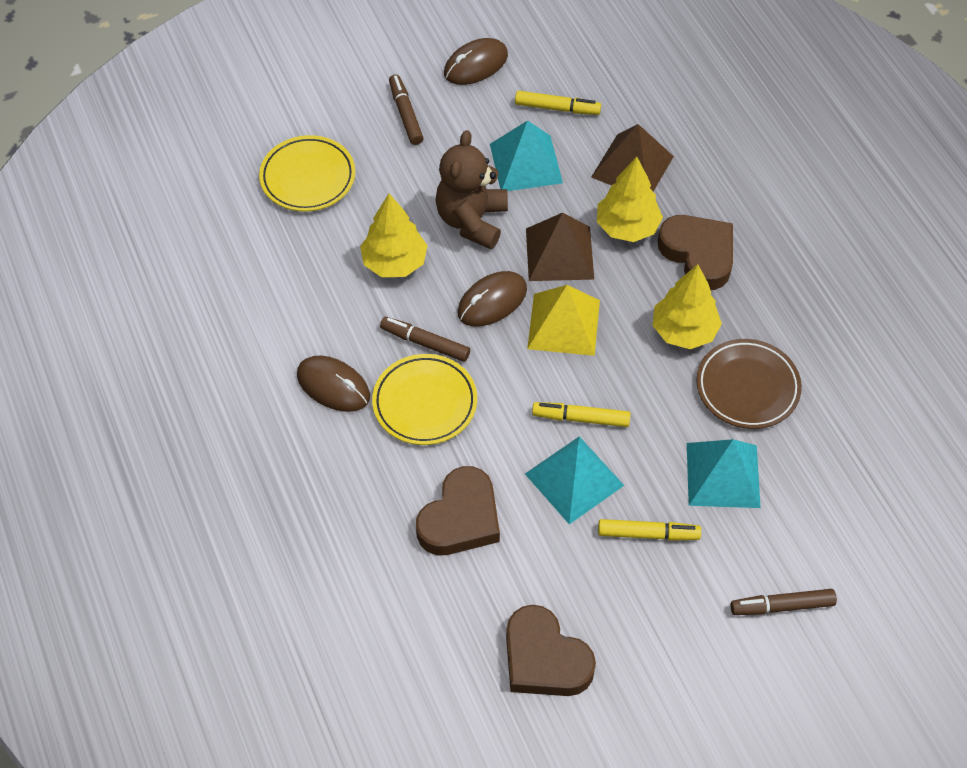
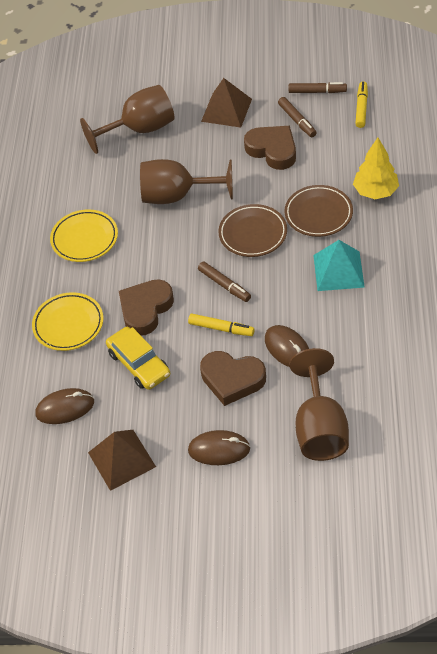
brown goblet: none = 0 -> [80,85,175,154] [140,159,233,204] [290,348,349,461] = 3
brown plate: [696,339,802,429] = 1 -> [218,204,287,257] [284,185,353,237] = 2
brown teddy bear: [435,130,508,249] = 1 -> none = 0
turquoise pyramid: [490,121,563,191] [525,436,624,524] [687,439,761,508] = 3 -> [313,240,365,291] = 1
yellow car: none = 0 -> [106,327,170,390] = 1
yellow marker: [515,91,601,115] [532,402,631,427] [598,519,701,541] = 3 -> [188,314,255,336] [355,81,368,128] = 2
yellow pyramid: [527,285,600,356] = 1 -> none = 0
yellow tree: [360,193,428,277] [597,156,663,242] [652,264,722,349] = 3 -> [353,138,399,199] = 1

